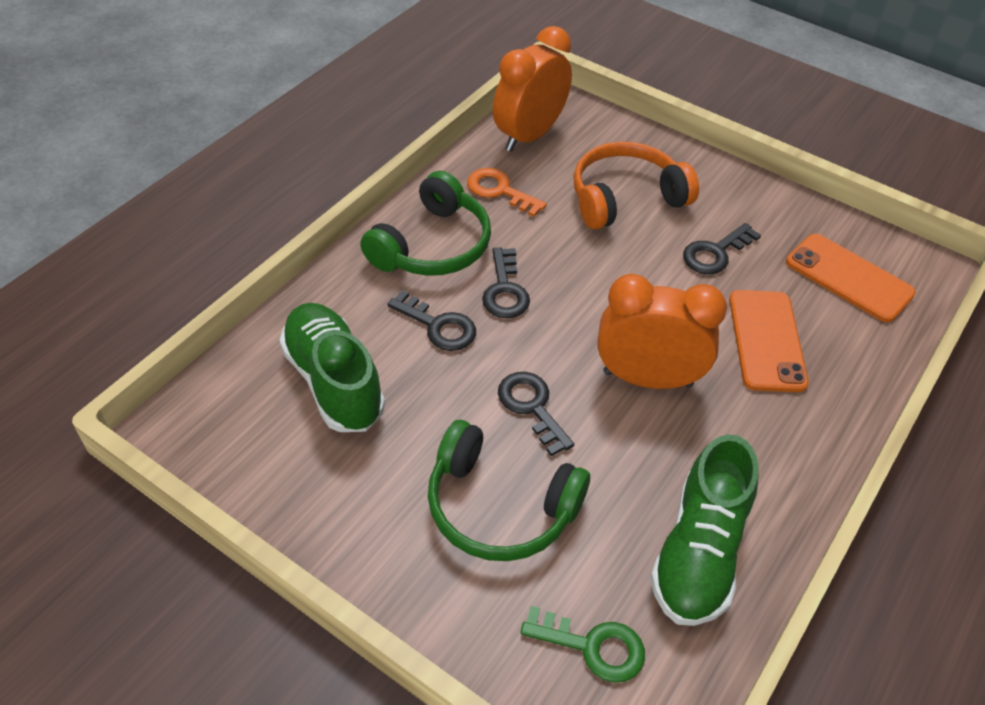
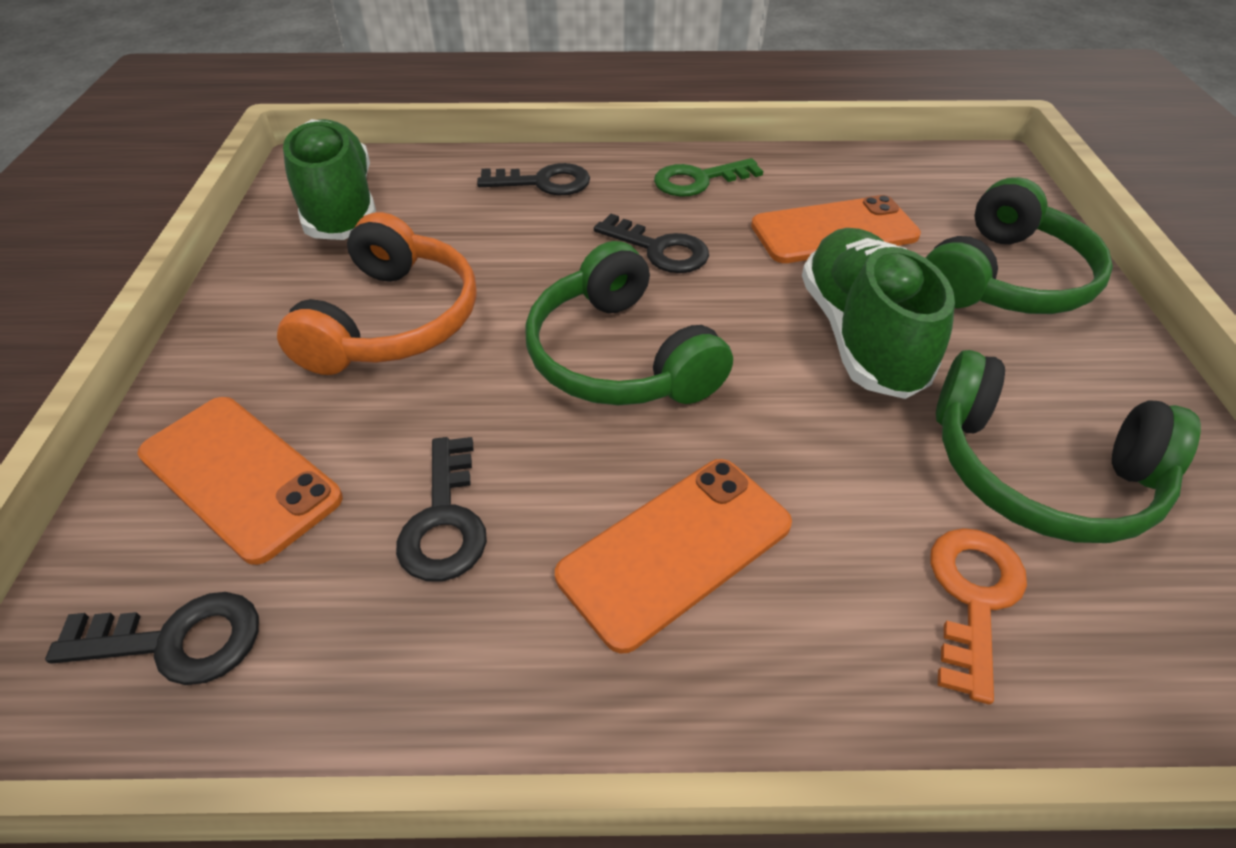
green headphones: [360,171,491,276] [428,420,590,561] = 2 -> [525,241,733,405] [925,177,1113,314] [936,350,1201,543] = 3
orange clock: [493,26,572,152] [598,274,727,389] = 2 -> none = 0
orange phone: [729,290,809,392] [786,234,916,322] = 2 -> [137,397,343,565] [555,459,792,654] [751,195,921,263] = 3

